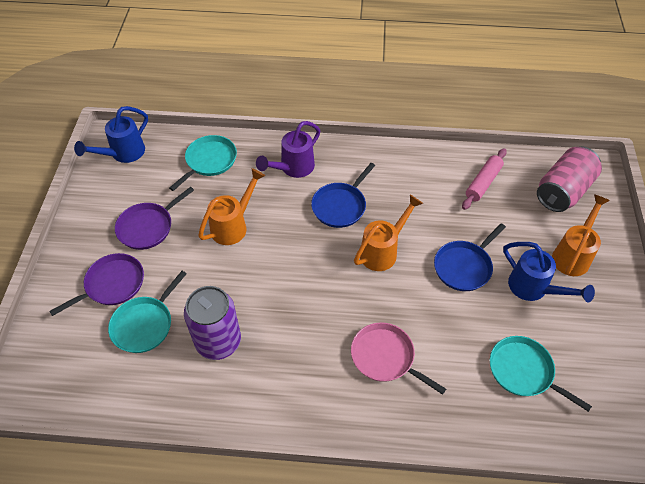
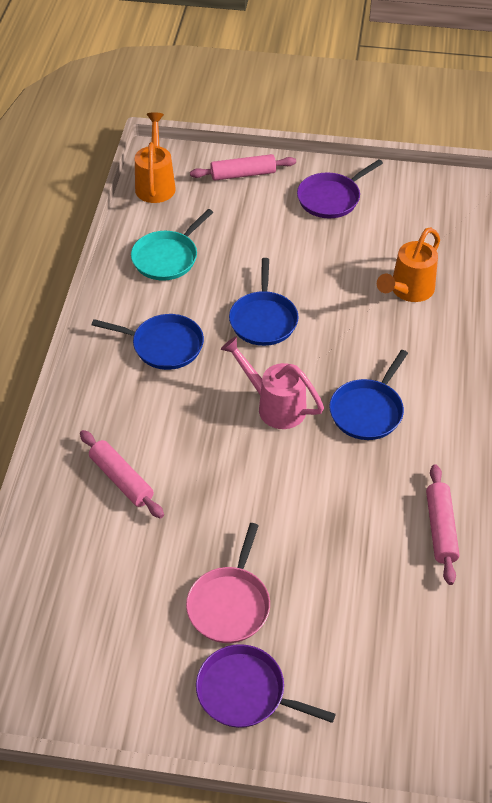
blue pan: [311,163,375,228] [434,223,506,291] = 2 -> [92,314,204,370] [229,258,299,346] [329,350,408,440] = 3
blue watering can: [74,106,148,163] [503,242,595,302] = 2 -> none = 0
orange watering can: [198,168,265,245] [354,195,423,271] [552,194,610,276] = 3 -> [135,112,176,203] [377,227,440,302] = 2
pink can: [537,147,602,212] = 1 -> none = 0
pink rolling pin: [462,148,507,210] = 1 -> [80,430,164,519] [190,154,296,181] [426,464,460,585] = 3
pink watering can: none = 0 -> [221,336,324,429] = 1
purple can: [184,286,241,360] = 1 -> none = 0
purple watering can: [256,121,320,178] = 1 -> none = 0
turquoise pan: [108,271,187,353] [169,135,237,191] [490,336,592,412] = 3 -> [131,209,213,281] = 1

